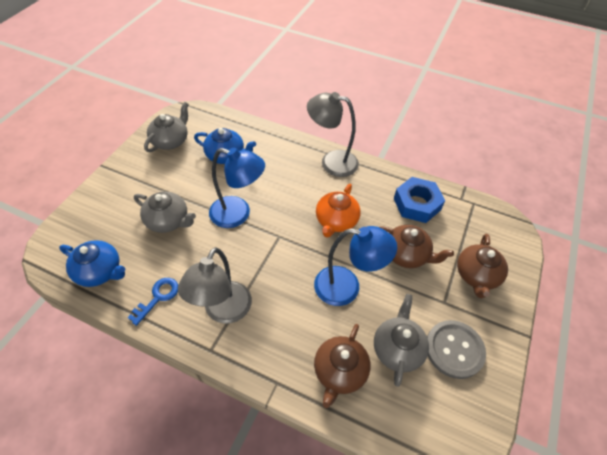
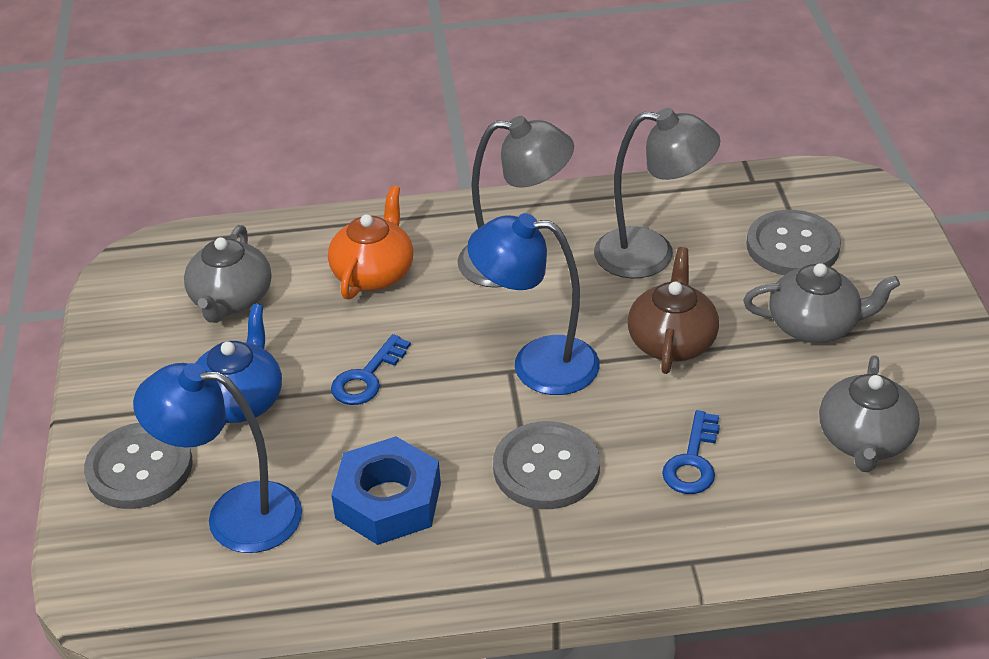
blue key: [127,278,178,326] = 1 -> [331,334,411,405] [662,410,720,494] = 2
blue teapot: [59,240,125,287] [194,128,256,164] = 2 -> [196,304,282,429] = 1
brown teapot: [314,324,371,408] [380,225,454,268] [457,234,508,298] = 3 -> [628,247,719,374] = 1
grey button: [427,320,486,379] = 1 -> [84,423,193,509] [493,421,600,509] [747,210,841,275] = 3

